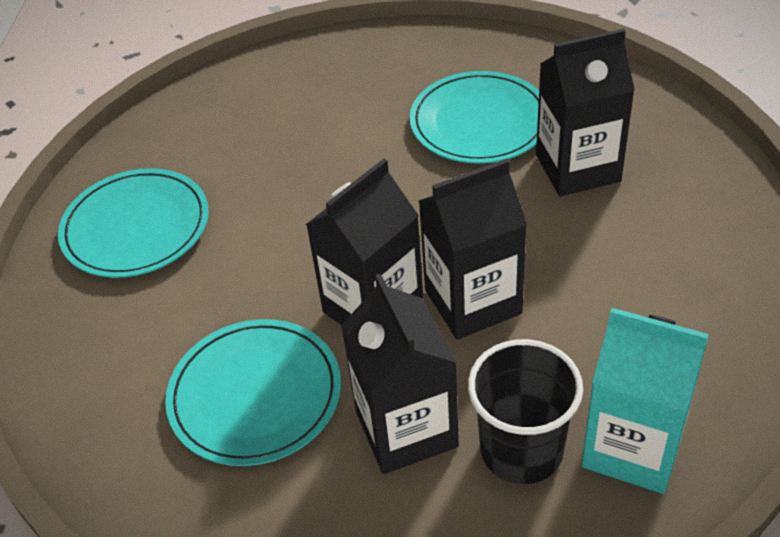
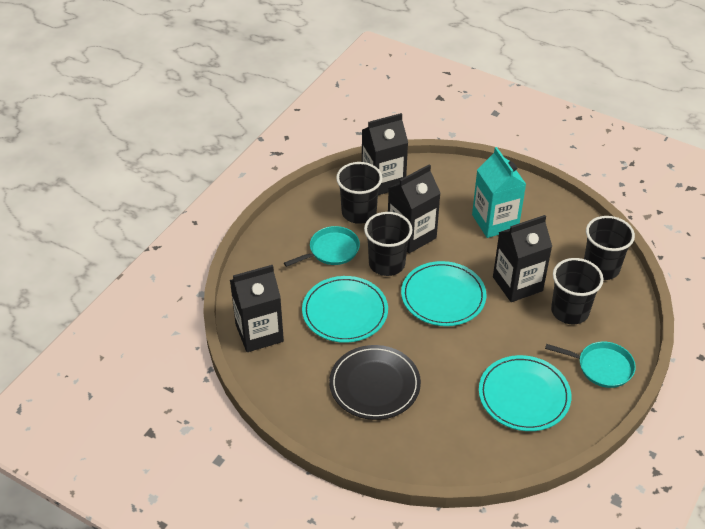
black cup: [468,339,583,484] = 1 -> [336,162,382,224] [364,212,413,276] [551,258,604,324] [584,216,635,280] = 4
black plate: none = 0 -> [329,345,421,420] = 1
turquoise pan: none = 0 -> [284,226,360,267] [545,341,636,388] = 2

